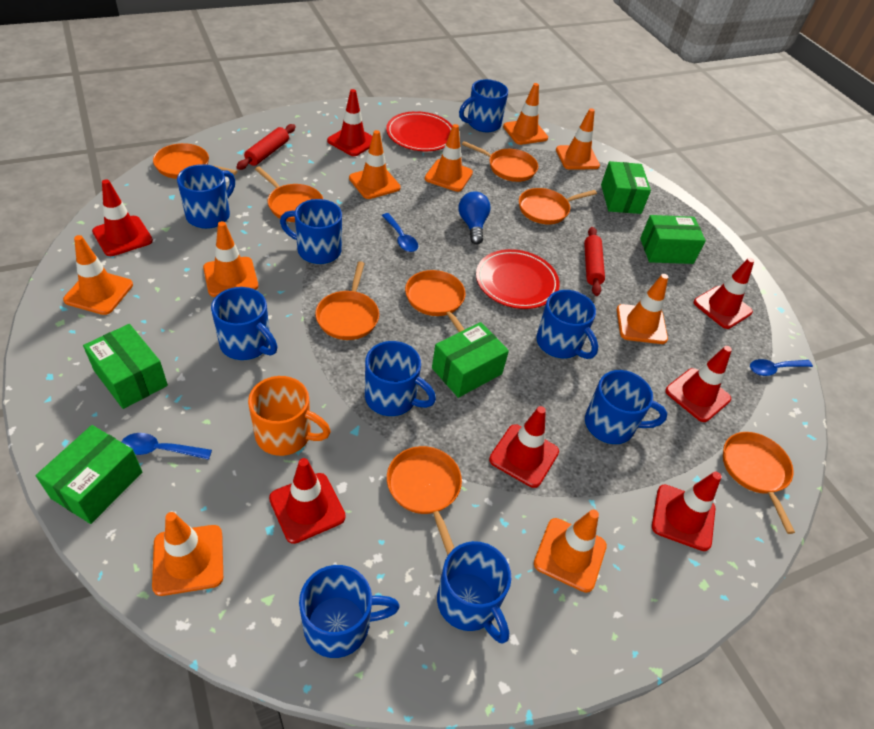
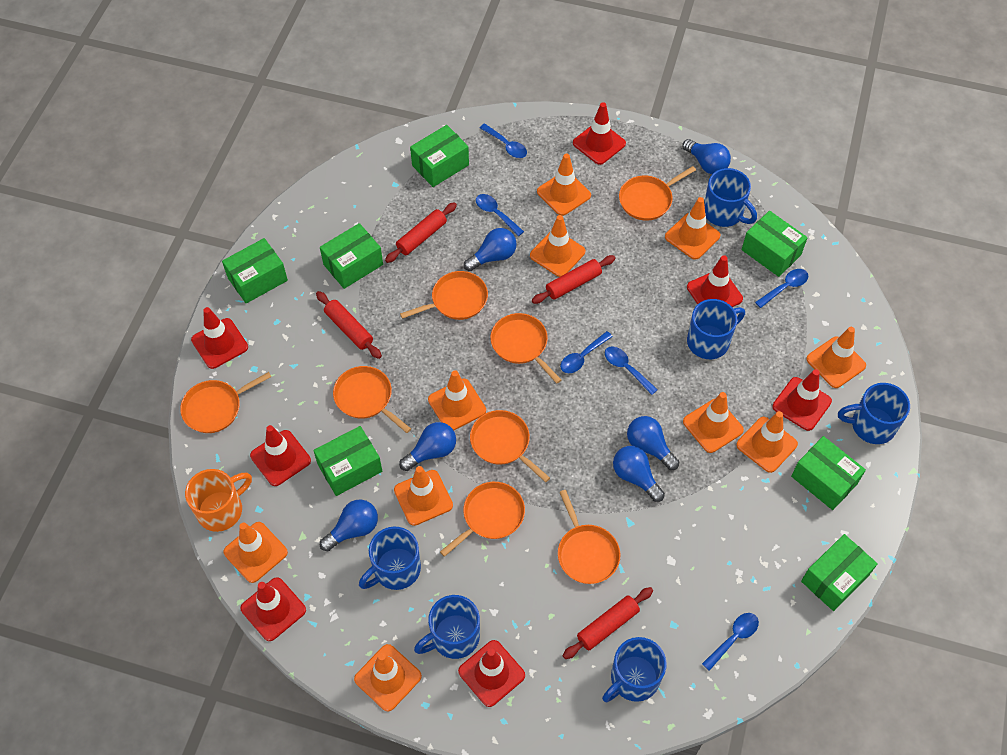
blue light bulb: [459,191,491,245] = 1 -> [320,500,378,551] [399,422,456,471] [464,228,517,271] [613,446,665,502] [627,416,679,470] [682,139,731,174] = 6
blue mug: [177,164,235,229] [211,287,278,360] [280,199,342,264] [299,565,400,658] [365,341,436,416] [437,541,511,644] [459,79,508,132] [536,290,598,359] [585,370,667,444] = 9 -> [359,527,421,590] [414,595,480,659] [602,637,667,702] [687,299,745,359] [704,168,757,227] [838,383,910,444] = 6
blue spoon: [121,433,212,460] [382,213,418,252] [750,359,813,376] = 3 -> [476,194,524,236] [480,124,527,158] [560,331,613,373] [605,346,658,395] [702,613,759,671] [755,269,808,308] = 6
green box: [36,425,142,524] [83,324,168,409] [432,322,509,398] [601,161,651,214] [640,215,706,264] = 5 -> [222,238,288,303] [313,426,382,496] [320,223,383,289] [410,125,469,187] [741,211,808,277] [791,436,866,510] [801,534,878,611] = 7
orange traffic cone: [63,235,133,315] [152,512,223,596] [203,221,258,297] [349,130,401,199] [425,124,473,192] [503,83,548,145] [534,510,607,593] [556,108,600,170] [617,274,668,344] = 9 -> [223,522,288,583] [354,644,422,712] [394,466,453,526] [428,370,486,430] [530,215,585,277] [537,154,591,216] [665,197,721,260] [683,392,744,453] [736,411,798,473] [806,327,866,388] = 10
red plate: [386,111,452,151] [476,249,560,309] = 2 -> none = 0
red rolling pin: [236,124,295,170] [584,227,605,296] = 2 -> [316,291,382,359] [385,202,457,263] [532,255,616,304] [563,587,653,659] = 4

